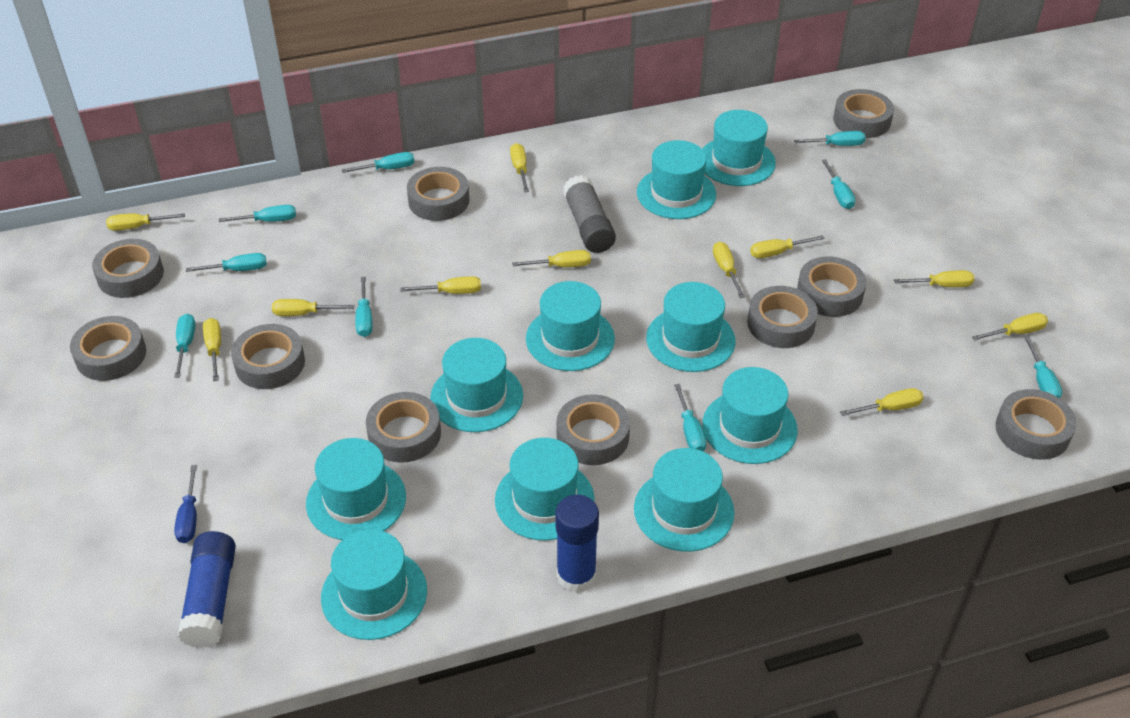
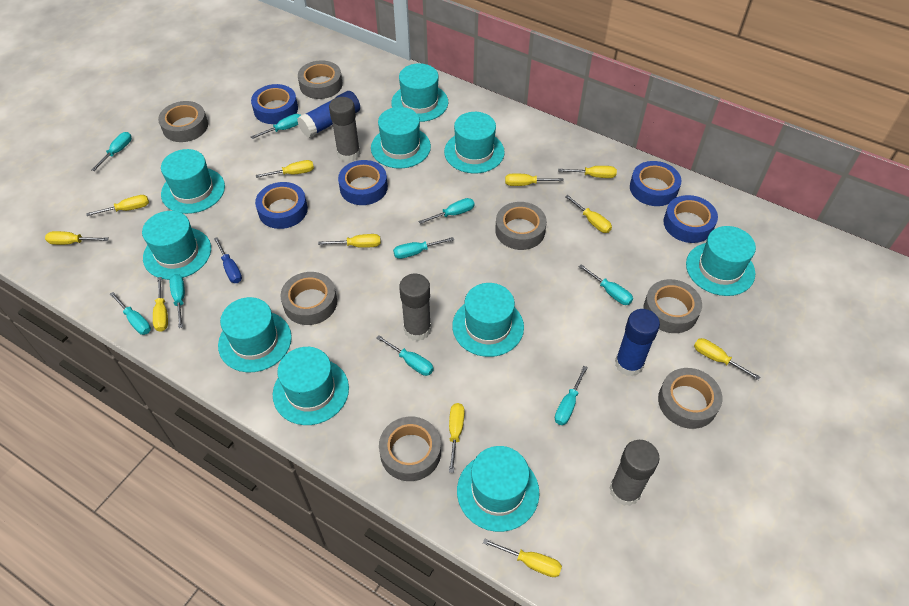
blue tape: none = 0 -> [251,84,298,124] [255,182,308,229] [338,160,388,205] [630,161,681,206] [663,195,718,243] = 5
grey glue stick: [563,175,616,253] = 1 -> [329,97,360,162] [399,273,431,341] [610,440,660,506] = 3
grey tape: [70,316,146,381] [92,239,164,298] [231,324,305,389] [366,392,441,463] [407,167,469,221] [556,394,630,465] [747,286,818,348] [797,257,866,317] [833,89,894,138] [995,389,1077,460] = 10 -> [158,101,208,142] [280,272,337,325] [298,60,342,99] [379,417,441,481] [495,202,547,250] [643,279,702,333] [658,368,722,429] = 7

